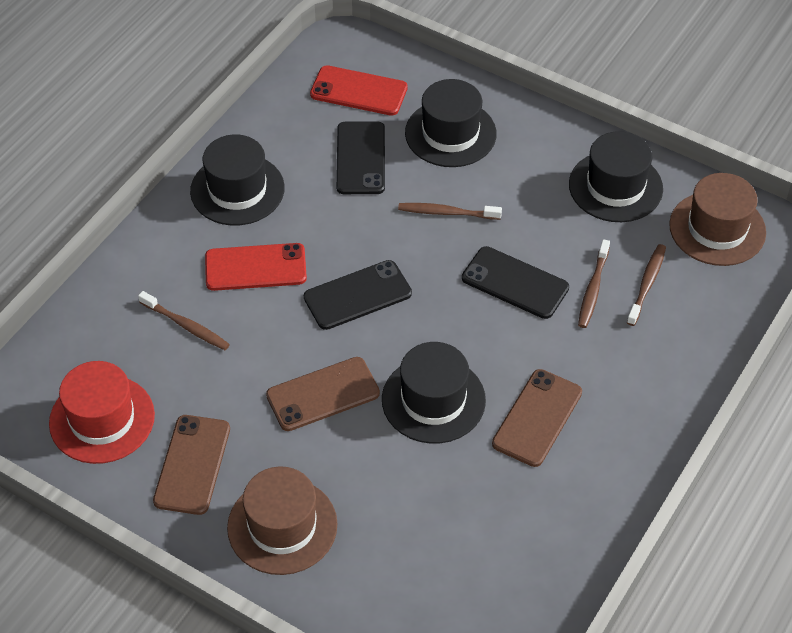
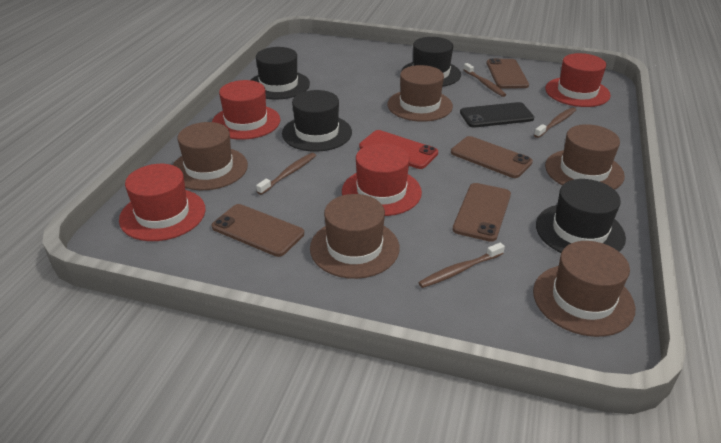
black phone: [304,260,412,330] [336,121,385,194] [462,246,569,319] = 3 -> [460,102,534,128] = 1
brown hat: [227,466,337,575] [669,173,766,266] = 2 -> [173,122,248,190] [310,194,399,279] [387,65,453,122] [533,241,635,337] [545,124,625,190] = 5
brown phone: [153,415,230,515] [266,357,380,431] [492,369,582,467] = 3 -> [212,204,304,257] [451,136,533,178] [453,183,511,242] [486,58,529,89] = 4
red hat: [49,361,155,464] = 1 -> [119,164,206,241] [212,80,280,140] [342,143,422,216] [545,53,611,107] = 4
red phone: [205,243,307,291] [310,65,408,116] = 2 -> [359,130,438,169] = 1

